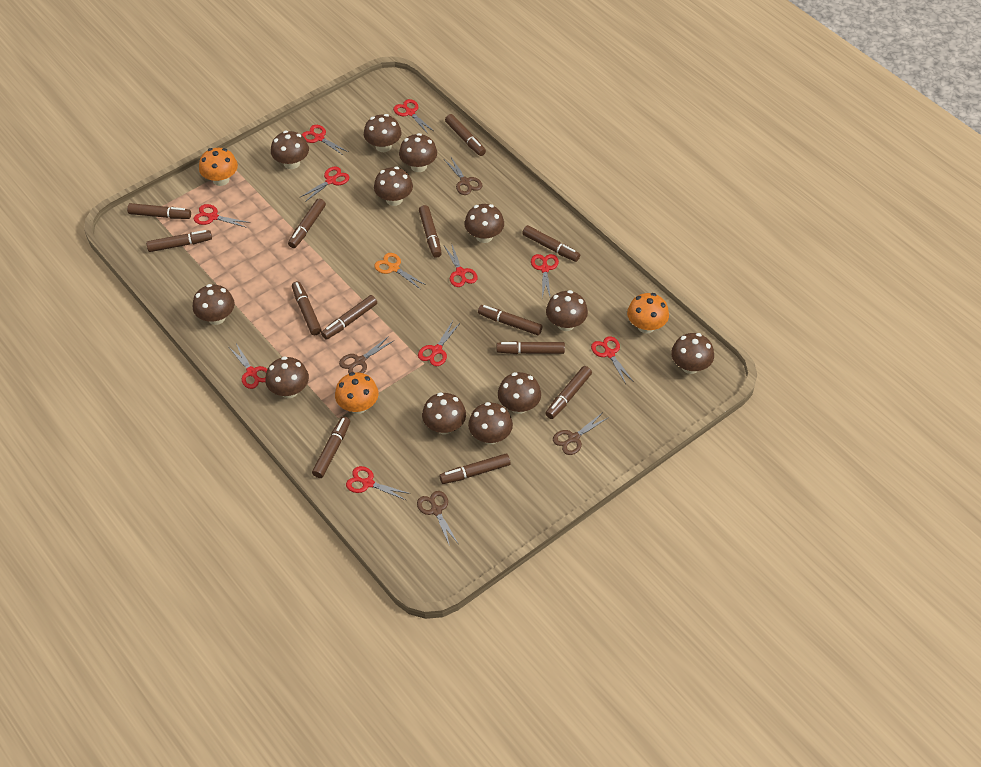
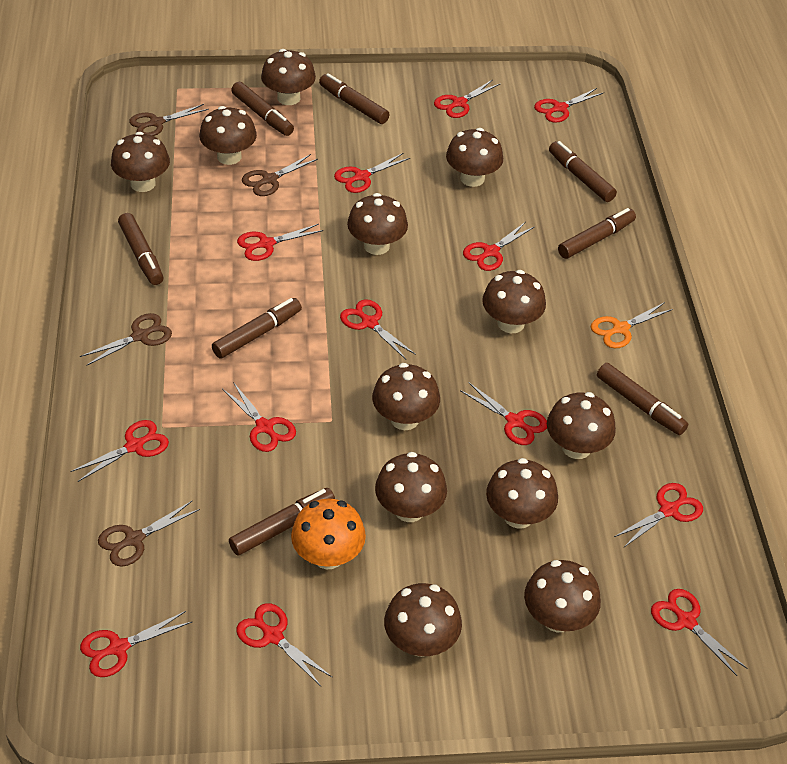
brown marker: [127,203,191,219] [146,230,212,252] [288,199,326,248] [292,281,322,335] [312,416,350,478] [321,295,377,340] [419,205,442,258] [439,454,511,484] [445,114,486,156] [478,305,543,335] [497,341,565,354] [522,225,580,262] [545,366,592,419] = 13 -> [118,213,164,285] [212,298,302,359] [229,488,335,556] [231,82,294,136] [319,73,389,124] [549,141,617,202] [558,208,636,259] [597,363,688,435] = 8
orange mushroom: [199,148,238,186] [335,372,378,414] [627,293,669,334] = 3 -> [291,499,366,569] = 1
red scissors: [194,204,250,228] [229,343,267,389] [301,166,349,202] [302,125,349,156] [346,466,411,500] [393,99,434,134] [418,321,461,366] [444,245,478,287] [531,254,559,299] [591,336,633,384] = 10 -> [70,420,169,482] [80,611,192,677] [222,382,296,452] [236,603,332,686] [237,224,323,261] [334,153,410,193] [340,299,416,359] [434,80,501,118] [460,382,547,445] [463,222,534,271] [534,88,603,123] [614,483,703,547] [651,589,747,676] = 13

